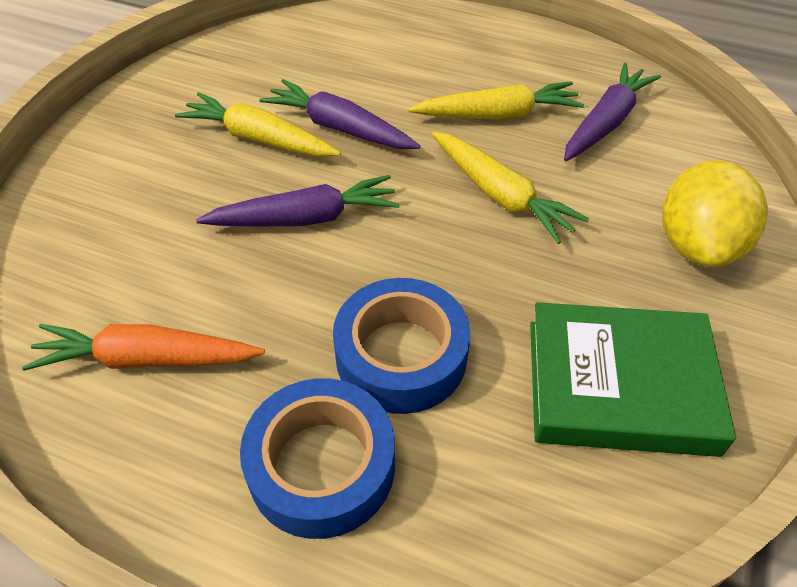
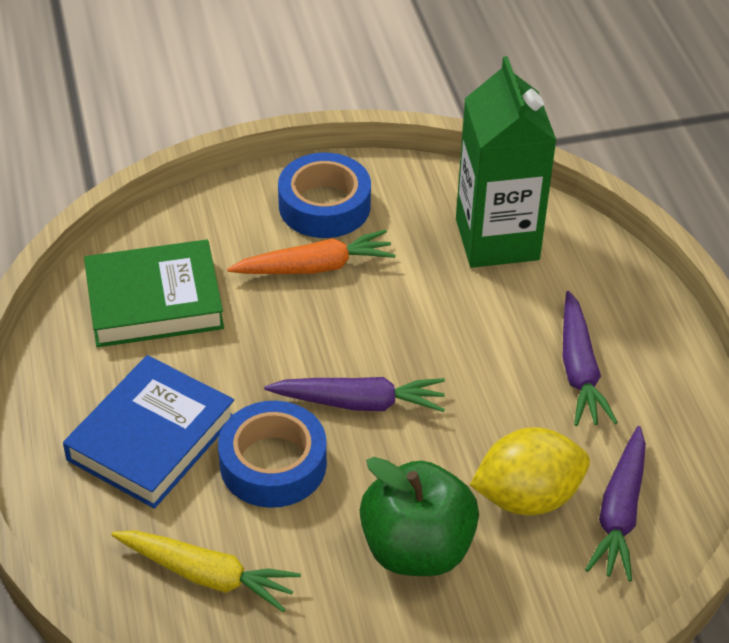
blue book: none = 0 -> [63,355,234,509] = 1
green apple: none = 0 -> [360,457,479,576] = 1
green carton: none = 0 -> [456,56,557,268] = 1
yellow carrot: [175,92,341,157] [408,81,584,120] [432,132,589,244] = 3 -> [111,530,301,612] = 1

